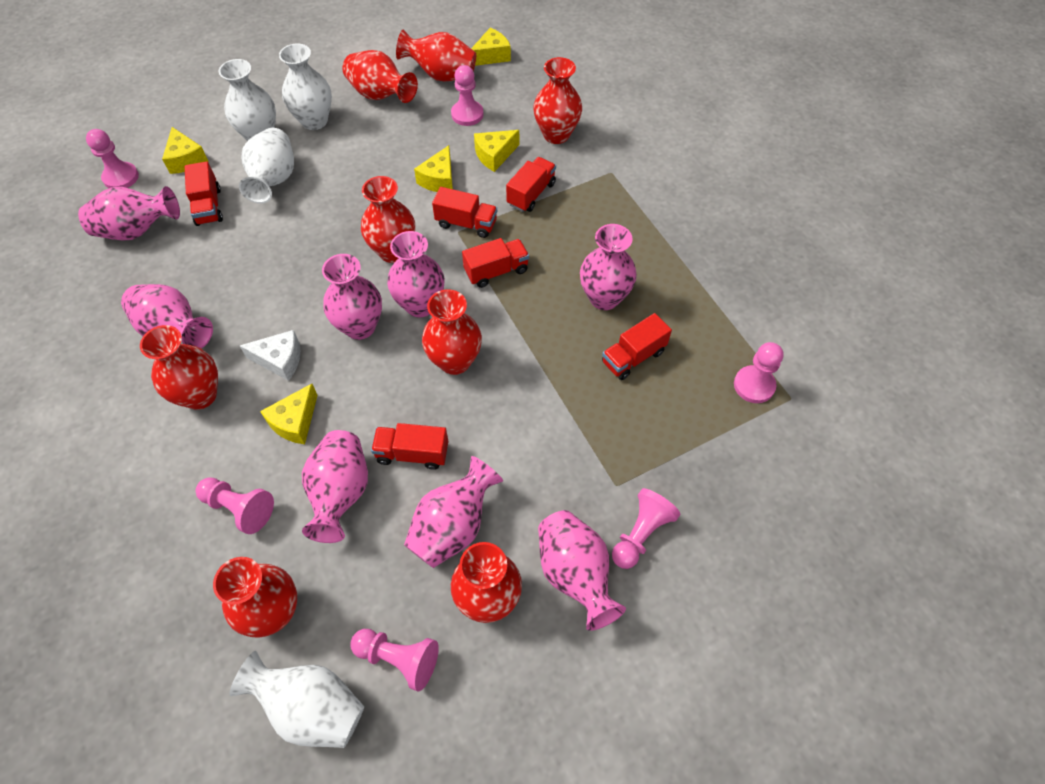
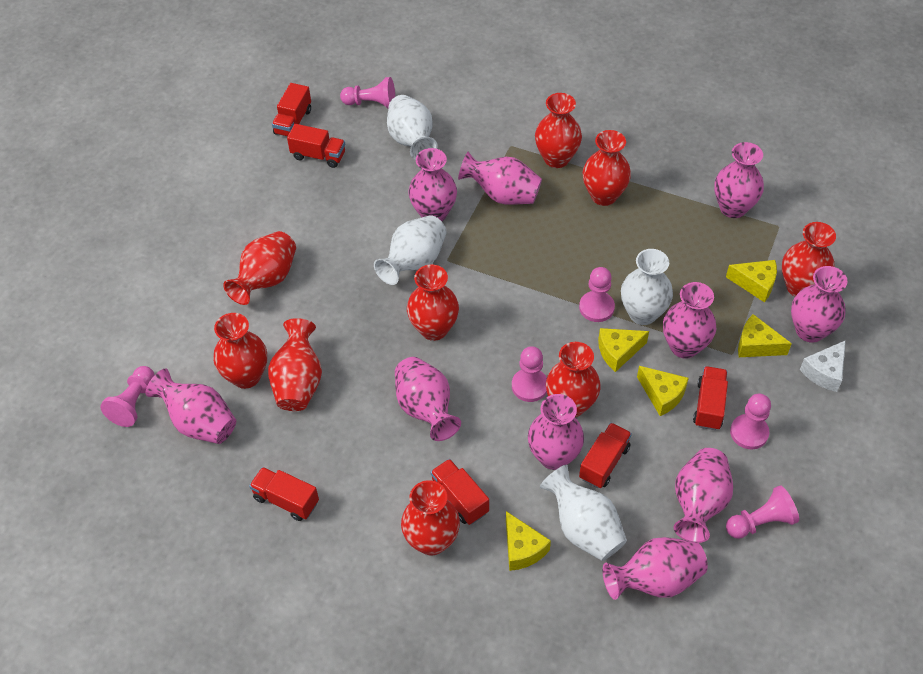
pink vase: [78,186,180,241] [121,284,213,348] [302,430,368,543] [322,254,382,340] [387,231,445,317] [404,456,503,568] [538,510,626,631] [580,224,637,310] = 8 -> [145,368,236,444] [395,357,461,441] [409,148,457,221] [458,152,542,205] [528,394,584,470] [602,537,708,600] [663,282,716,359] [674,448,733,543] [714,142,764,218] [791,266,848,343] = 10
red vase: [140,325,218,410] [213,557,297,638] [343,50,418,103] [361,176,415,263] [396,30,476,81] [422,289,482,375] [451,542,522,623] [533,57,582,144] = 8 -> [213,313,267,389] [223,231,296,305] [268,318,322,411] [401,480,460,555] [407,264,459,341] [535,93,582,168] [546,342,601,417] [583,130,631,206] [782,222,836,297] = 9

